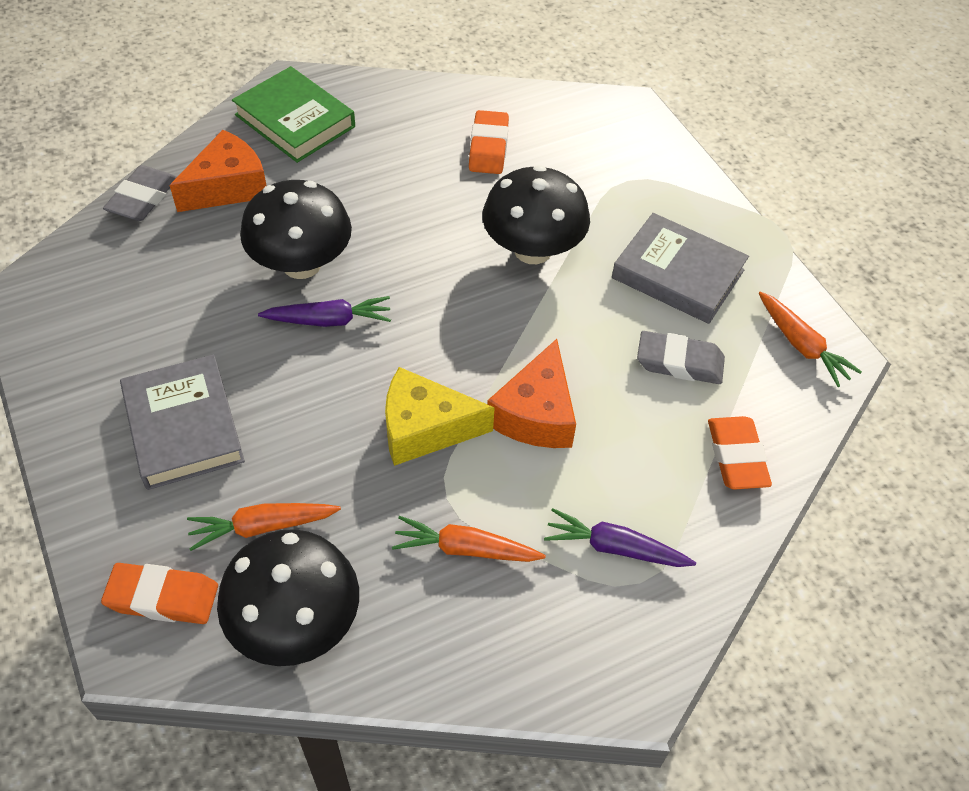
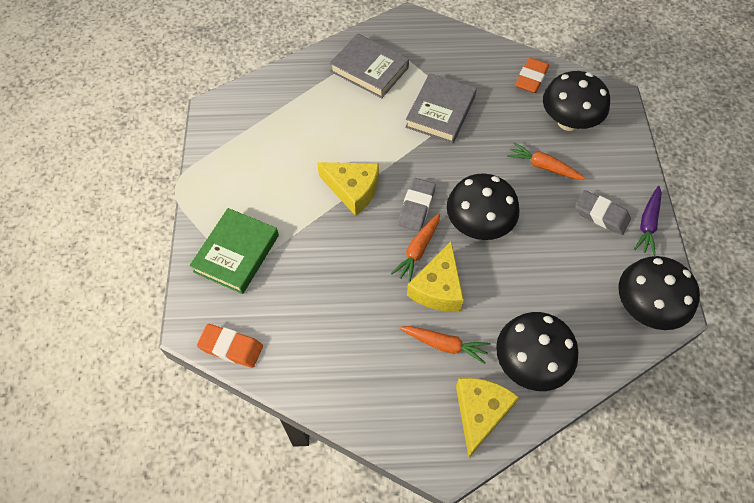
black mushroom: [217,529,359,666] [240,180,352,279] [482,165,590,264] = 3 -> [447,173,520,240] [496,312,578,391] [543,71,610,131] [619,256,700,330] = 4
orange cheese: [169,130,267,212] [487,339,576,448] = 2 -> none = 0
orange eraser: [101,563,218,624] [469,110,509,174] [708,416,772,490] = 3 -> [197,324,263,368] [515,58,549,93] = 2
purple carrot: [258,296,391,327] [544,508,696,567] = 2 -> [634,186,662,256] = 1
yellow cheese: [385,367,495,466] = 1 -> [317,162,379,216] [407,241,464,311] [456,378,519,458] = 3

